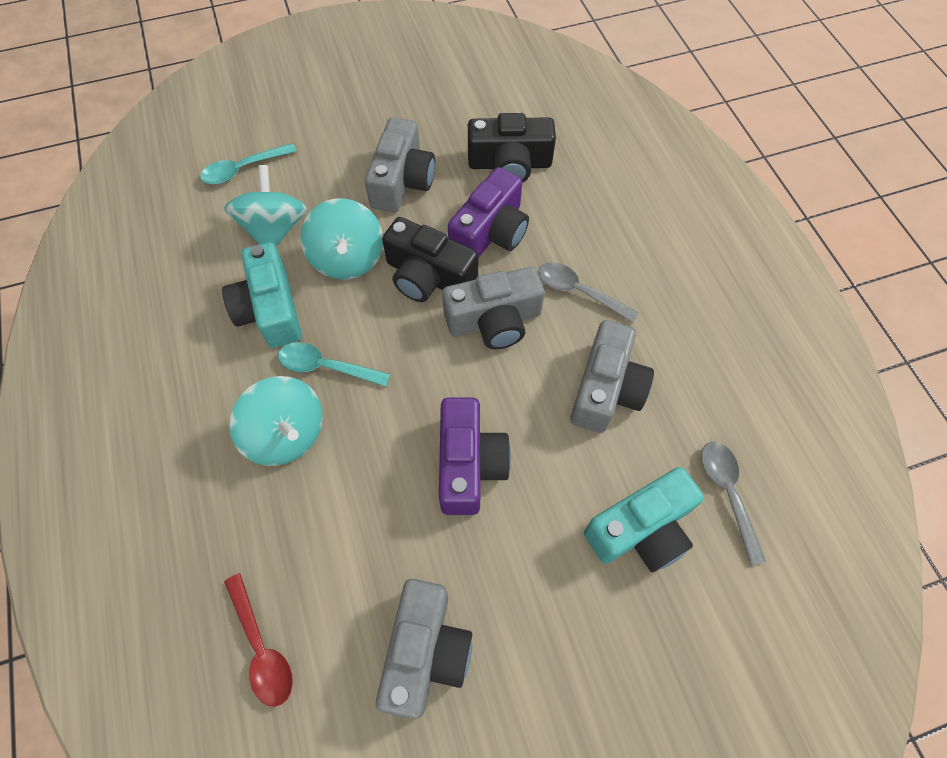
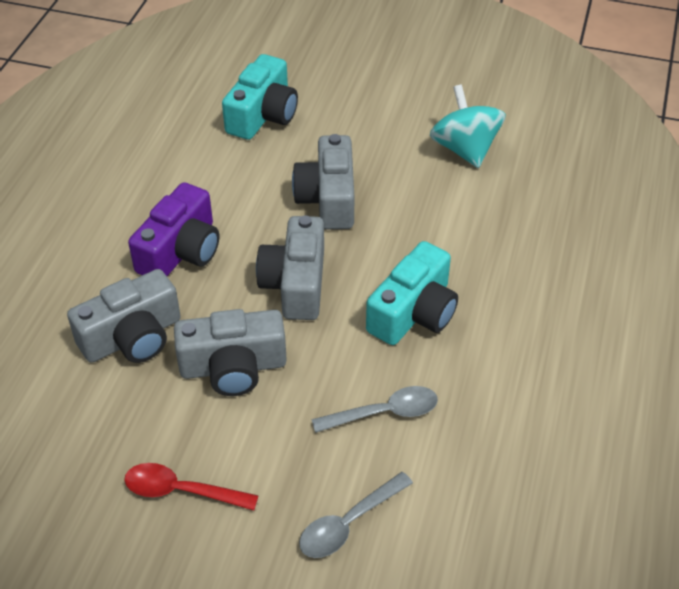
black camera: [382,217,478,302] [468,113,556,183] = 2 -> none = 0
purple camera: [439,398,511,515] [448,167,529,258] = 2 -> [128,182,219,276] = 1
turquoise spinning top: [224,165,307,247] [229,376,323,466] [300,198,383,280] = 3 -> [430,85,506,168] = 1
turquoise spoon: [200,143,297,184] [278,342,391,387] = 2 -> none = 0

